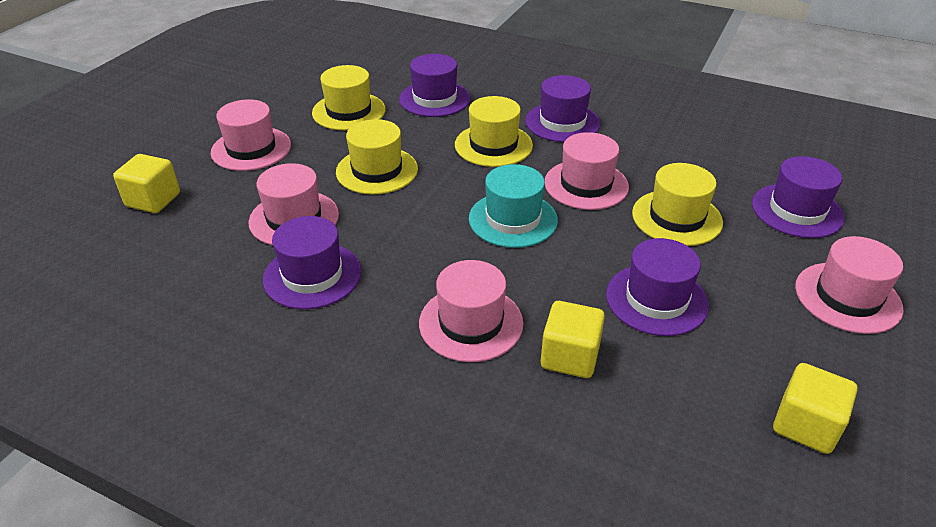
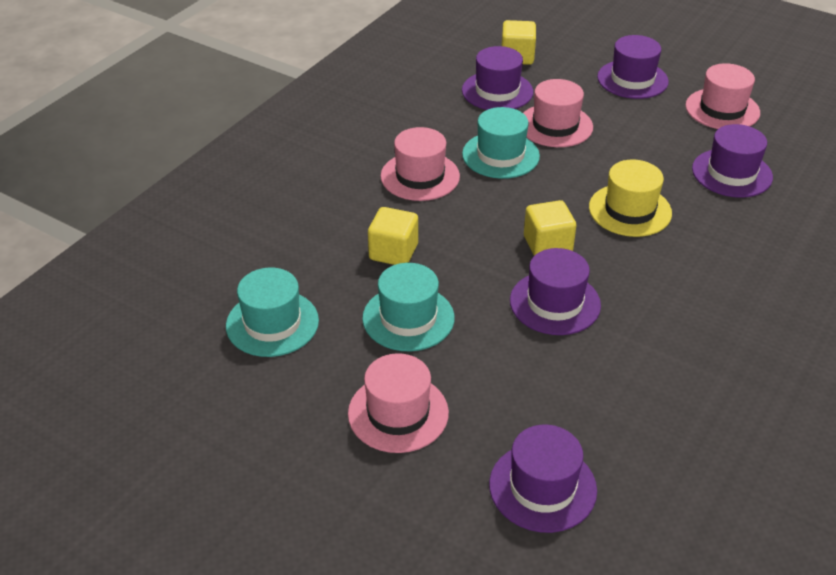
pink hat: [211,99,291,171] [248,163,339,245] [419,260,523,362] [545,132,629,210] [795,236,904,334] = 5 -> [348,353,449,453] [381,127,460,201] [523,79,593,147] [686,63,760,129] = 4
turquoise hat: [469,164,558,248] = 1 -> [226,268,319,357] [362,263,455,351] [462,107,540,179] = 3
yellow hat: [312,65,386,130] [336,119,418,195] [455,96,533,167] [632,163,723,246] = 4 -> [589,159,672,237] = 1

